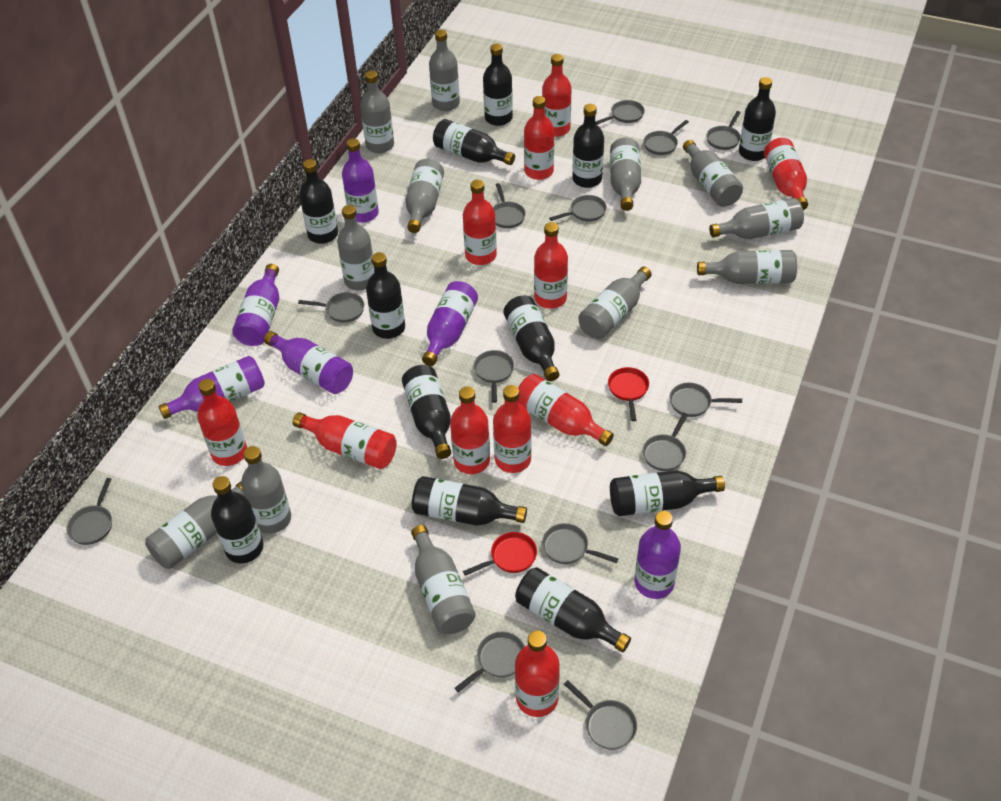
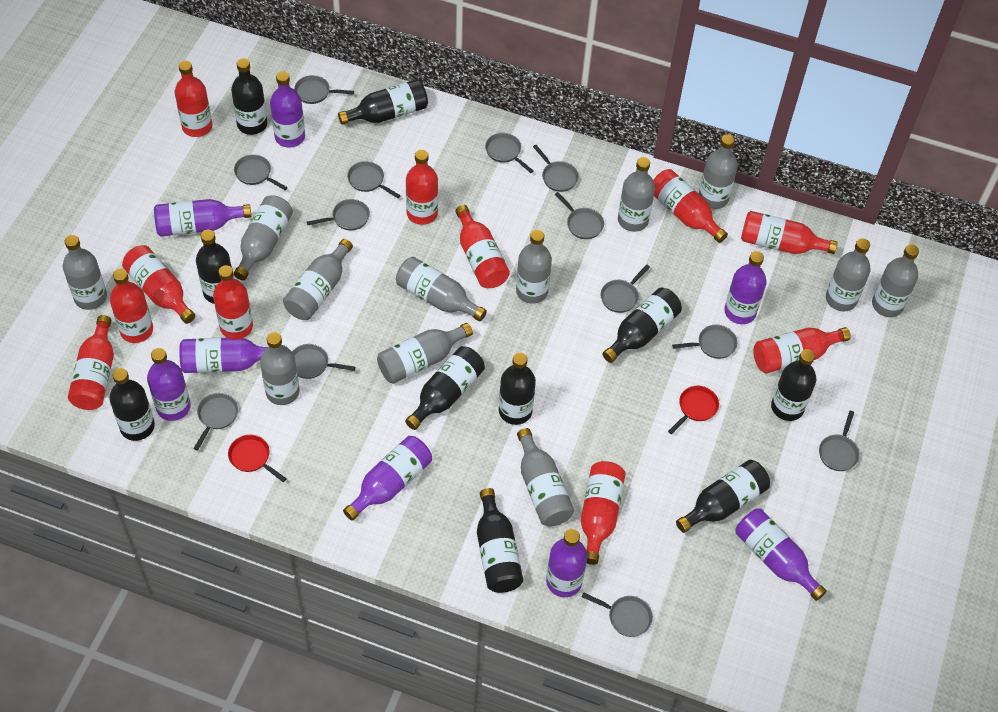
black bottle: [211,476,263,564] [299,159,338,244] [366,252,405,339] [402,365,451,459] [412,476,527,526] [433,119,515,165] [483,44,513,126] [503,295,559,381] [515,567,631,652] [572,104,604,188] [610,470,725,516] [739,77,776,161] = 12 -> [109,368,155,441] [196,230,234,304] [231,58,267,135] [338,79,428,125] [405,346,485,430] [477,488,523,593] [499,353,536,425] [602,288,682,363] [676,460,770,533] [771,349,816,421] = 10
purple bottle: [158,356,265,419] [232,264,279,346] [264,331,353,394] [342,138,379,223] [422,281,478,366] [635,511,681,599] = 6 -> [147,348,191,421] [154,199,251,237] [179,337,268,373] [270,71,305,148] [343,436,432,521] [546,529,587,597] [724,251,767,324] [736,509,827,601] = 8

